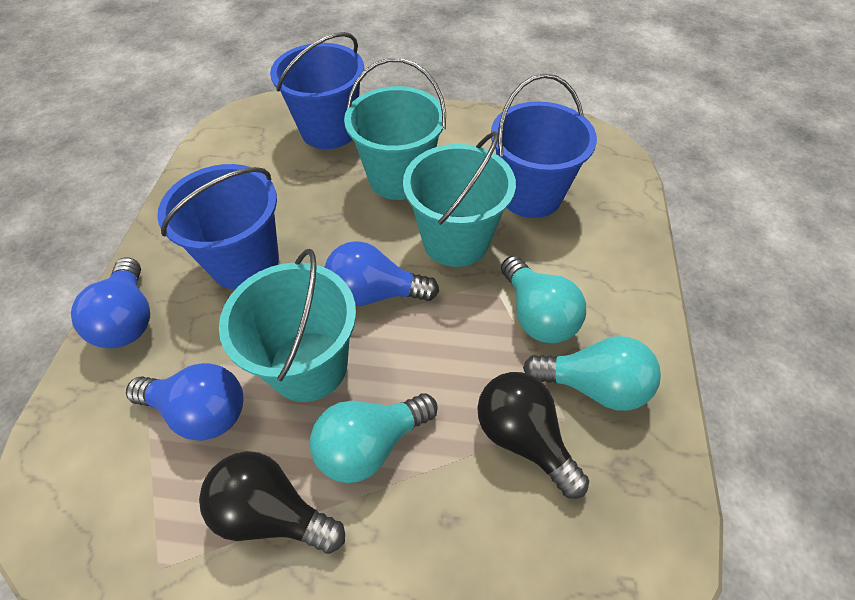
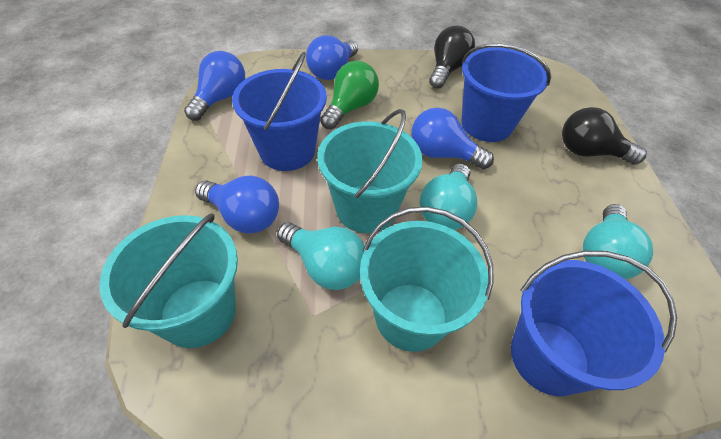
blue light bulb: [71,258,150,348] [126,363,243,441] [324,241,439,306] = 3 -> [184,51,245,121] [195,176,279,234] [306,35,358,80] [411,108,494,169] = 4
green light bulb: none = 0 -> [320,61,379,130] = 1

